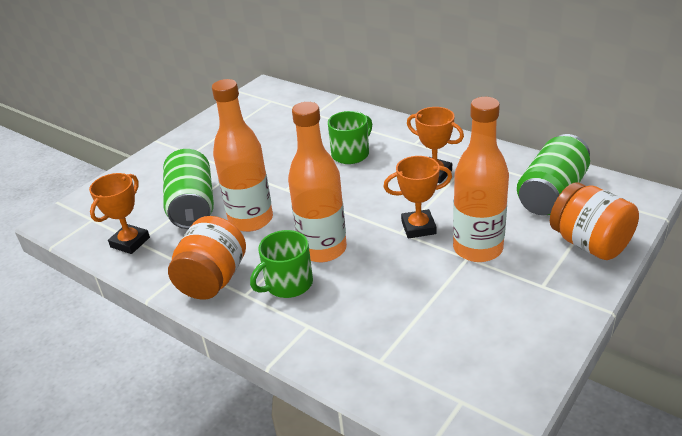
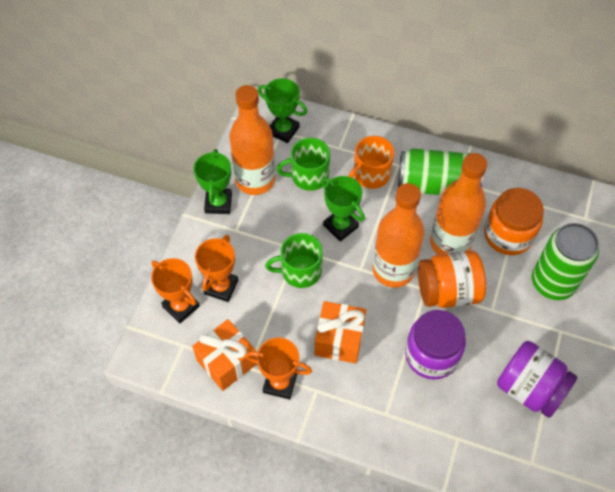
green trophy: none = 0 -> [194,149,232,214] [258,78,307,143] [321,176,365,242] = 3
orange gift: none = 0 -> [192,319,257,391] [315,301,366,364] = 2
orange mug: none = 0 -> [348,136,394,189] = 1
purple jar: none = 0 -> [405,310,466,380] [497,341,578,418] = 2

